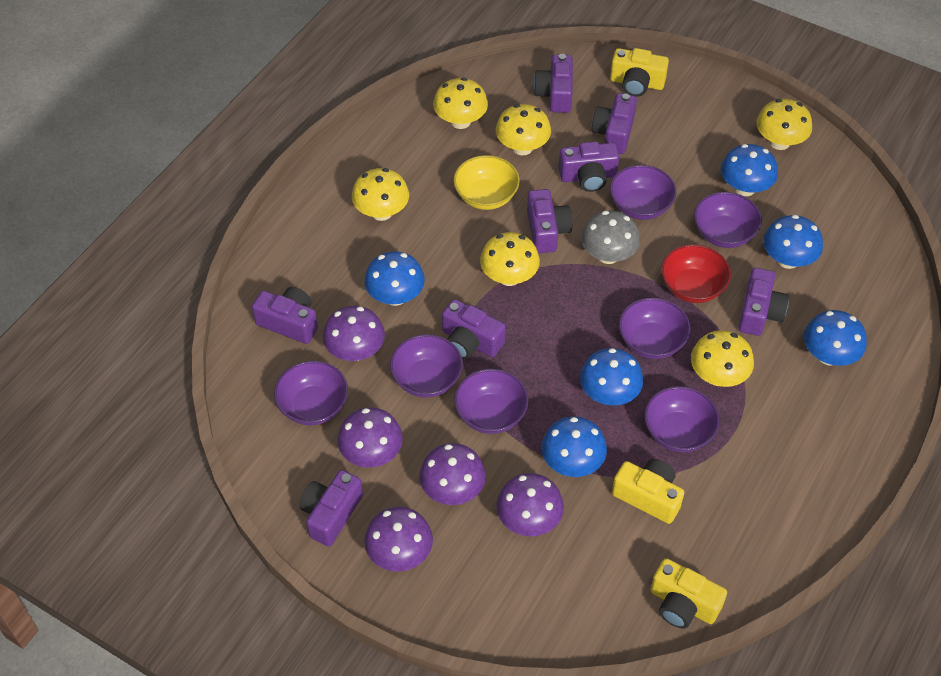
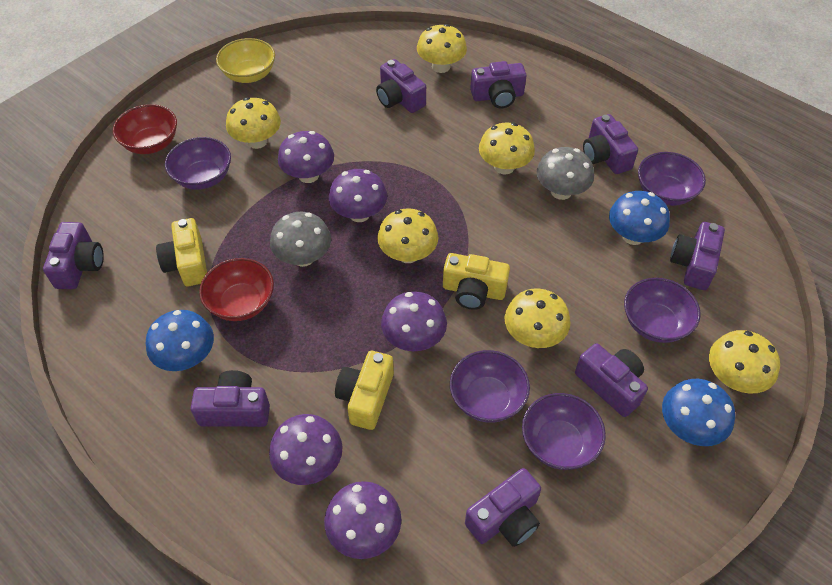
blue mushroom: [364,251,425,306] [541,416,607,477] [580,348,643,405] [721,144,778,196] [763,215,823,269] [804,310,867,366] = 6 -> [146,310,214,371] [609,191,670,245] [662,379,735,446] = 3
grey mushroom: [581,211,640,264] = 1 -> [270,212,331,267] [536,147,594,200] = 2
purple bowl: [274,361,348,425] [390,334,463,398] [454,369,528,434] [610,165,676,220] [619,298,691,359] [644,386,720,452] [694,192,762,248] = 7 -> [165,137,231,190] [450,350,530,423] [522,393,606,470] [624,278,701,343] [638,152,706,206] = 5
red bowl: [661,244,731,303] = 1 -> [113,104,177,154] [199,258,274,321] = 2

